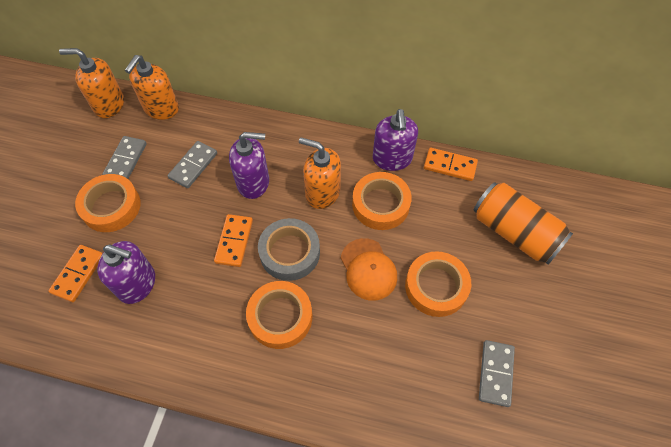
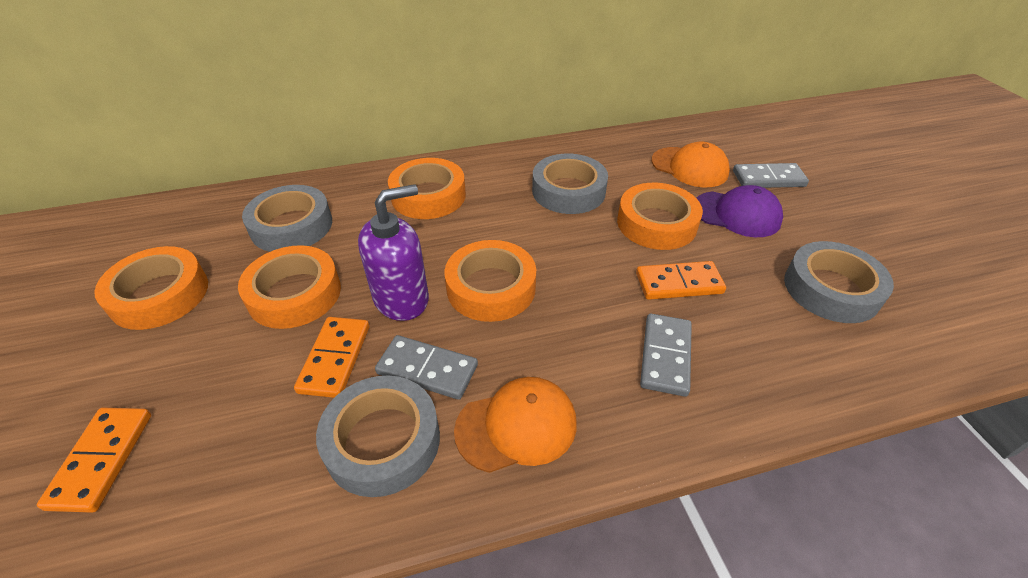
grey tape: [258,218,320,281] = 1 -> [242,185,332,252] [316,376,440,497] [532,154,608,214] [784,241,894,323] = 4
orange can: [473,182,573,265] = 1 -> none = 0
orange cap: [341,238,397,301] = 1 -> [454,377,577,473] [651,142,730,187] = 2
orange soap dispenser: [59,48,124,118] [125,55,179,120] [299,137,341,209] = 3 -> none = 0
orange tape: [75,174,141,232] [246,281,312,349] [352,172,412,230] [405,251,471,317] = 4 -> [94,246,208,330] [238,245,341,329] [388,158,466,219] [444,240,536,322] [617,183,703,250] = 5
purple cap: none = 0 -> [697,185,783,237] = 1
purple soap dispenser: [97,241,155,304] [229,132,269,199] [373,109,418,171] = 3 -> [358,184,429,321] = 1

